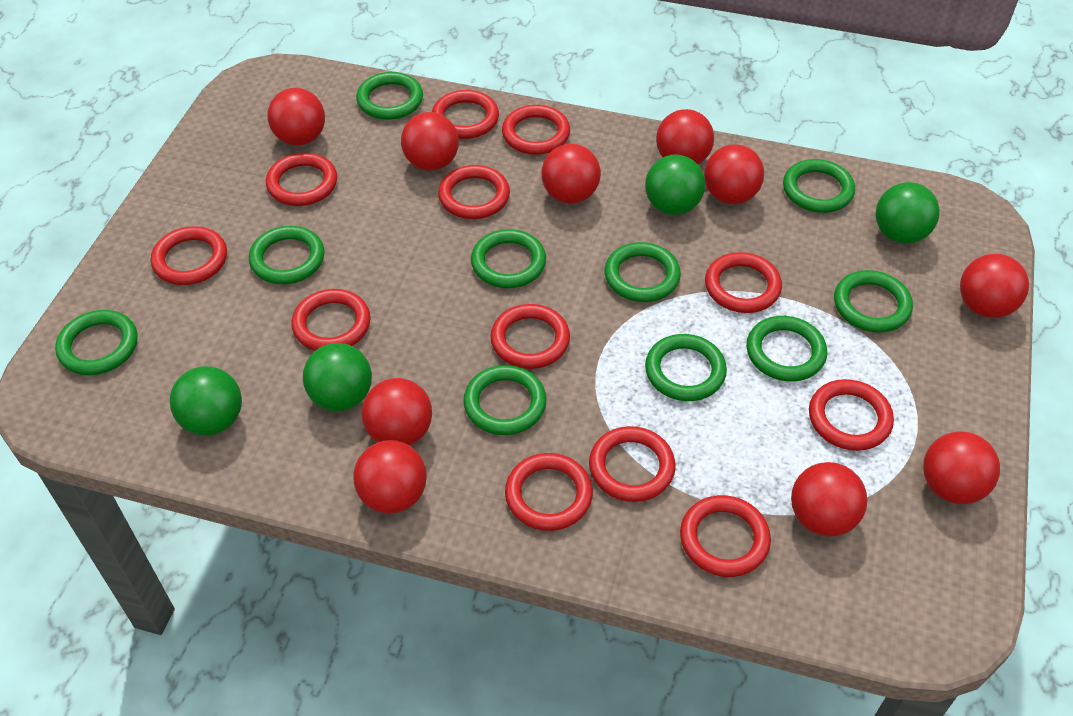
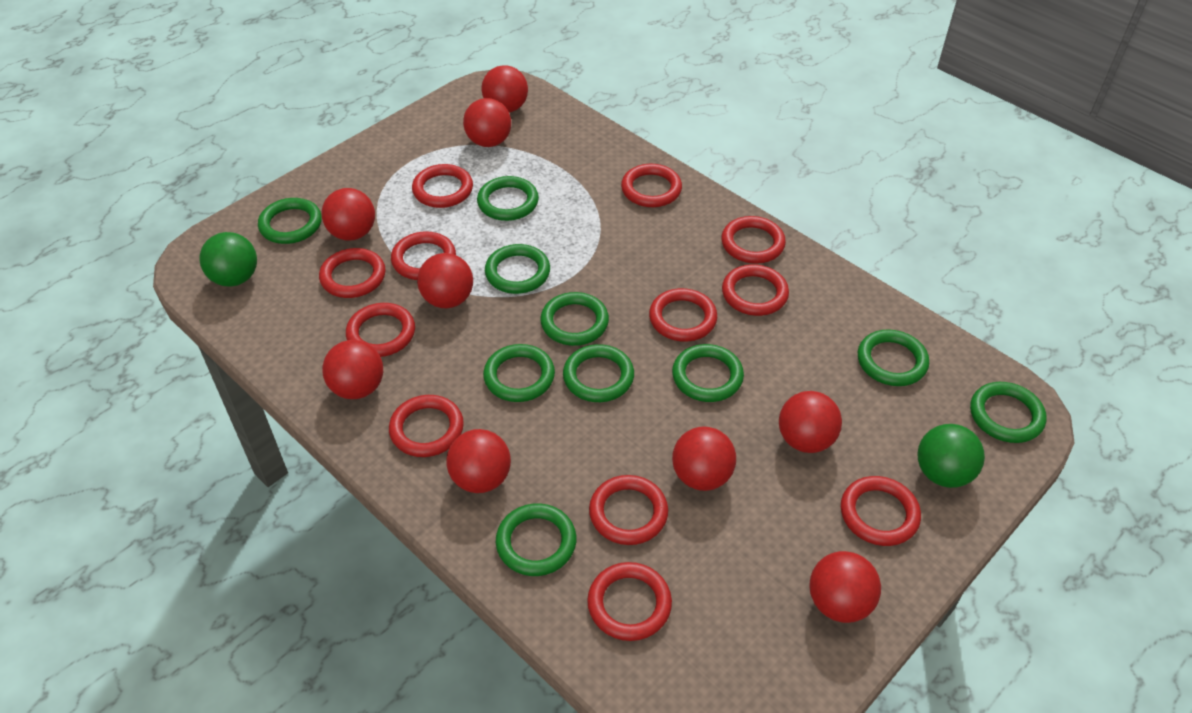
green ball: [170,366,242,436] [303,343,372,411] [645,154,705,215] [876,182,940,244] = 4 -> [199,232,257,287] [917,424,985,488] = 2
red ball: [267,88,325,145] [353,440,427,513] [362,378,432,445] [401,112,459,171] [541,144,601,203] [656,109,714,164] [704,144,764,204] [791,462,867,537] [923,432,1000,504] [960,254,1029,318] = 10 -> [322,188,375,241] [322,340,383,399] [417,253,473,308] [446,429,511,493] [463,98,511,147] [482,65,528,113] [672,427,736,491] [779,391,842,453] [809,551,881,623] = 9

